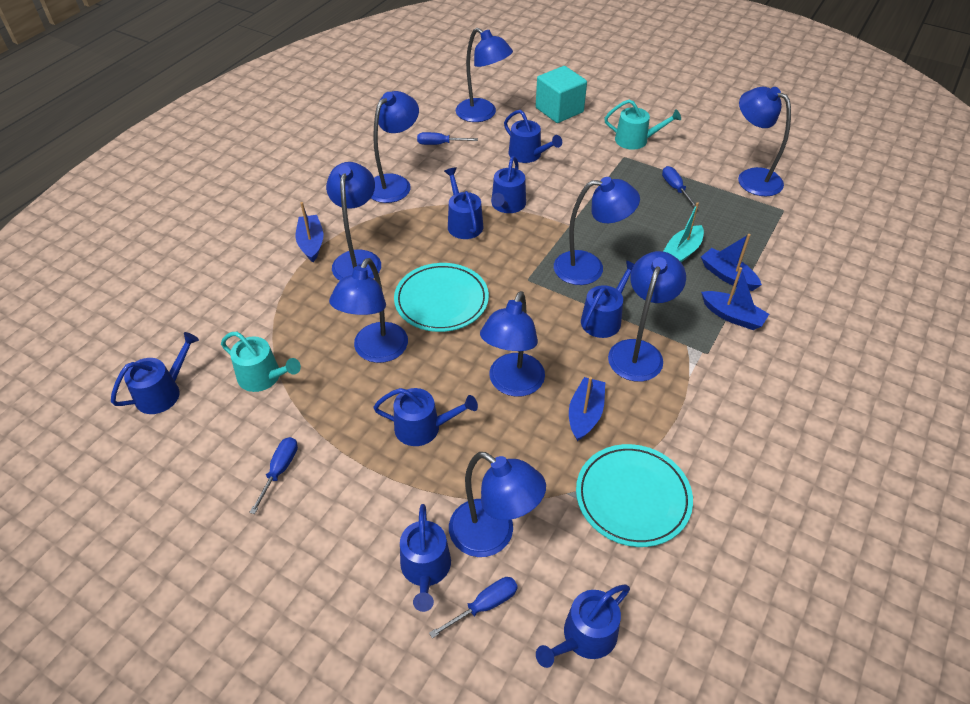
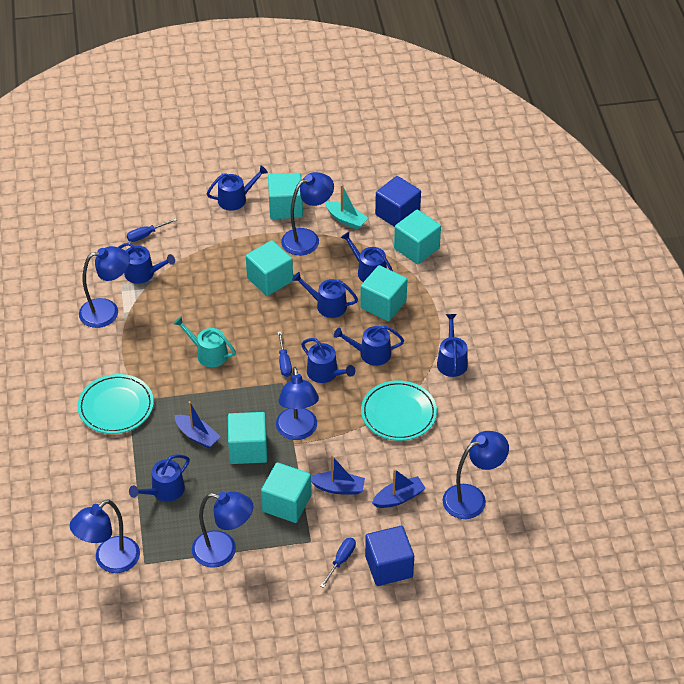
blue boat: [296,202,324,262] [569,377,605,441] [701,234,762,291] [701,267,769,330] = 4 -> [175,401,221,449] [311,456,365,495] [372,469,425,508] = 3
blue cube: none = 0 -> [365,526,414,586] [375,176,421,227] = 2
blue lamp: [326,162,381,281] [329,258,408,363] [371,91,419,203] [449,452,546,557] [456,28,513,122] [480,291,545,397] [554,177,640,285] [608,251,686,382] [738,87,791,196] = 9 -> [70,499,140,573] [79,246,130,328] [192,491,253,568] [276,367,319,440] [281,172,334,255] [442,431,509,519] = 6
blue screwdriver: [249,437,298,514] [417,132,478,145] [429,577,518,638] [662,166,699,208] = 4 -> [127,218,177,242] [278,331,292,377] [320,538,356,588] = 3
turquoise cube: [536,66,587,123] = 1 -> [228,412,267,464] [246,240,293,296] [261,462,311,523] [268,173,303,219] [360,265,407,321] [394,210,441,264] = 6
turquoise watering can: [221,332,301,392] [604,100,681,150] = 2 -> [174,316,236,367] = 1

